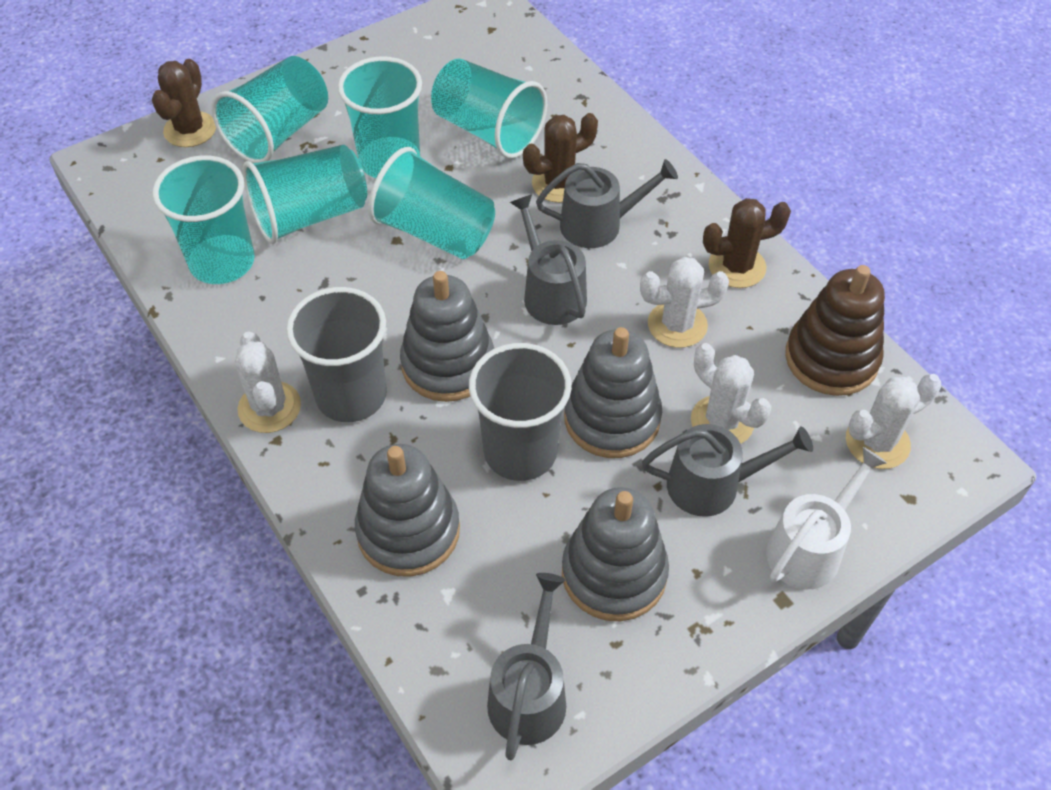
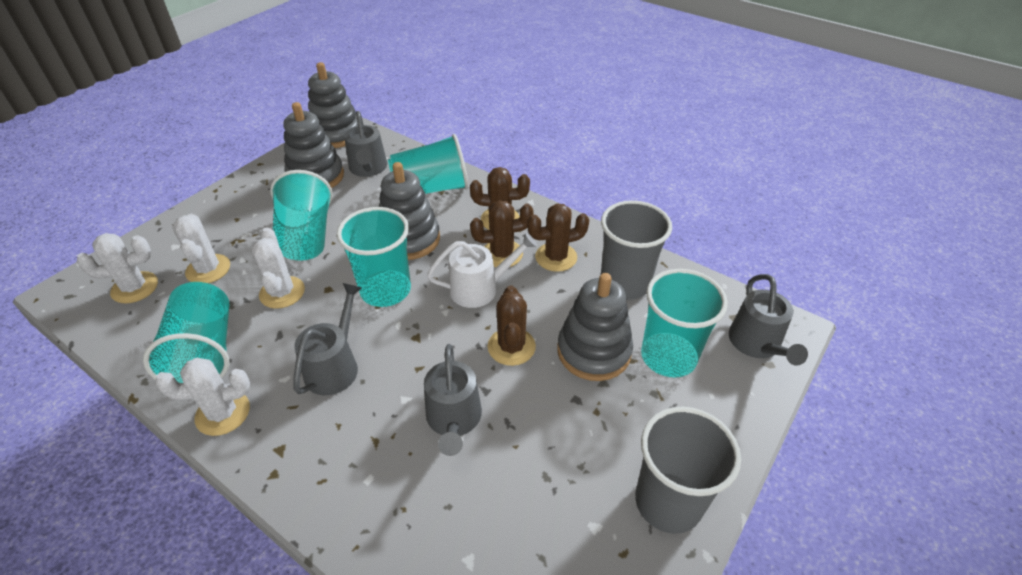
brown cactus: [152,59,216,147] [523,113,598,203] [703,198,791,288] = 3 -> [470,167,530,230] [470,200,533,267] [487,285,536,366] [527,204,589,272] = 4
brown stacking toy: [785,265,885,396] = 1 -> none = 0
turquoise cup: [152,155,255,284] [211,56,328,163] [243,145,367,244] [338,56,422,178] [368,147,495,259] [431,59,547,159] = 6 -> [143,282,230,383] [270,170,333,261] [337,207,411,307] [388,134,469,194] [641,269,728,378] = 5

